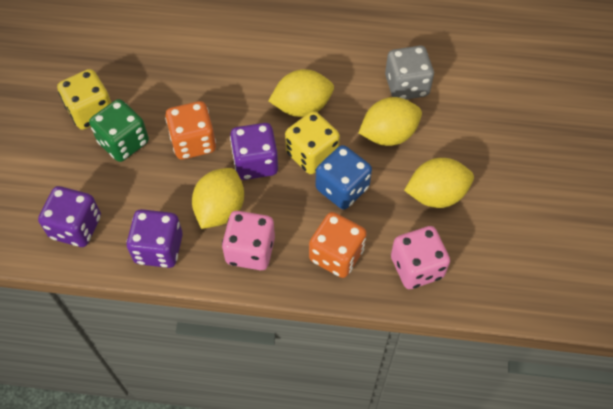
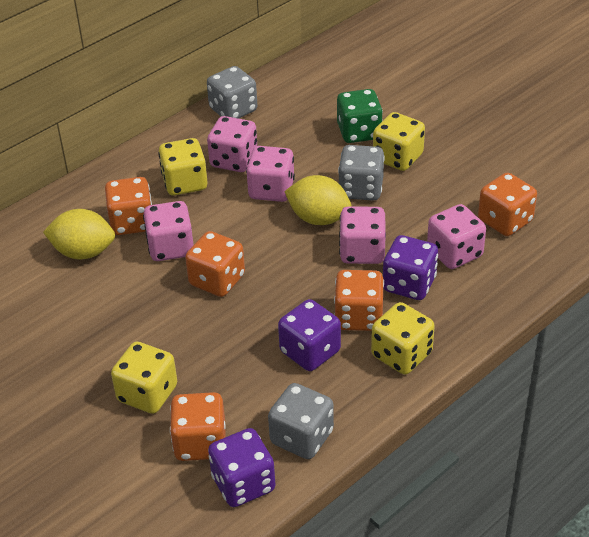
blue dice: [316,145,372,210] = 1 -> none = 0
grey dice: [385,46,434,100] = 1 -> [207,66,257,119] [268,383,334,459] [338,145,385,201] = 3
orange dice: [165,101,216,160] [309,212,367,278] = 2 -> [105,177,152,235] [170,392,226,461] [185,231,245,297] [334,270,384,331] [478,173,537,236] = 5
pink dice: [222,211,275,270] [391,226,450,289] = 2 -> [143,201,193,261] [207,116,257,172] [246,146,295,202] [339,206,386,264] [427,204,486,269] = 5
yellow dice: [57,69,112,130] [285,111,340,174] = 2 -> [111,342,177,414] [158,138,208,196] [371,302,435,375] [373,112,425,171] = 4
yellow lemon: [192,168,244,229] [268,69,334,117] [359,97,422,146] [404,158,474,208] = 4 -> [43,209,115,259] [284,175,352,225] = 2

